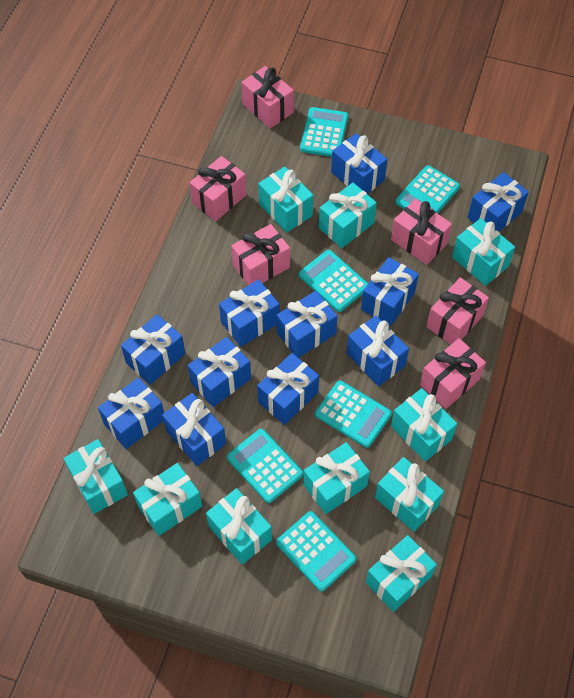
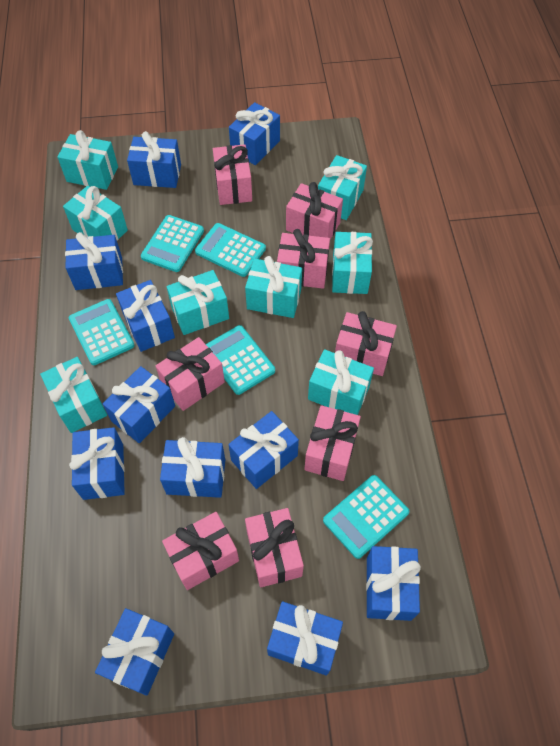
pink gift: [190,156,247,221] [231,224,290,285] [241,66,294,129] [391,199,452,265] [420,338,486,409] [426,277,489,344] = 6 -> [156,337,225,411] [162,512,239,590] [213,144,252,205] [245,508,304,587] [277,229,330,289] [286,182,343,240] [304,405,361,481] [335,311,397,376] = 8
turquoise calculator: [227,429,303,503] [276,511,357,592] [299,250,368,312] [300,107,348,157] [315,380,392,448] [395,165,460,214] = 6 -> [69,299,134,365] [141,215,204,272] [195,223,266,277] [206,325,275,395] [323,475,409,559] = 5
turquoise gift: [63,439,128,514] [133,463,202,536] [206,488,272,565] [258,167,313,233] [303,442,370,514] [319,183,377,248] [366,535,437,612] [375,457,444,532] [391,388,458,461] [452,218,515,286] = 10 -> [40,357,107,433] [57,130,118,190] [63,186,128,241] [167,270,229,335] [245,256,302,318] [308,349,374,415] [318,155,367,220] [332,232,373,294] = 8

